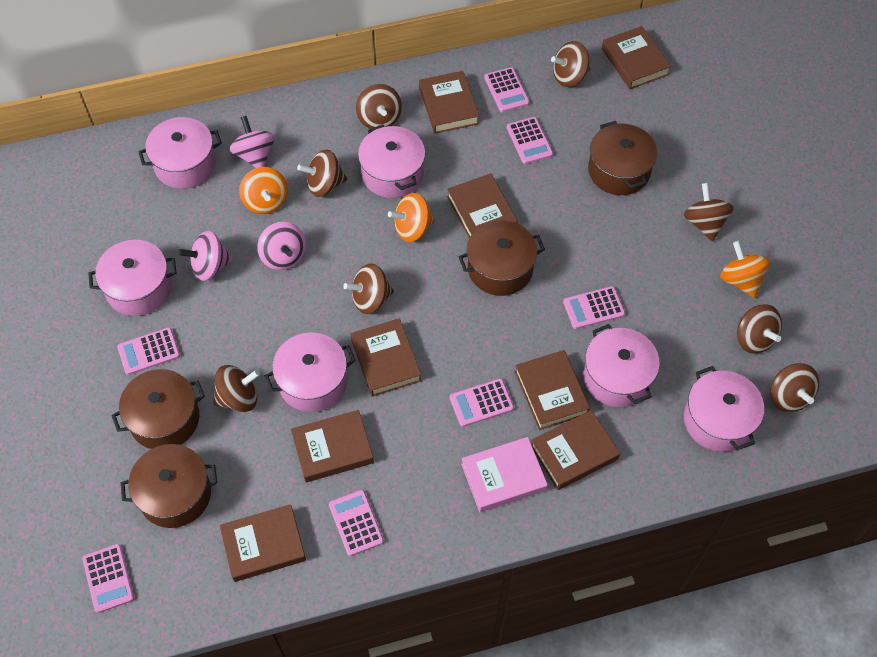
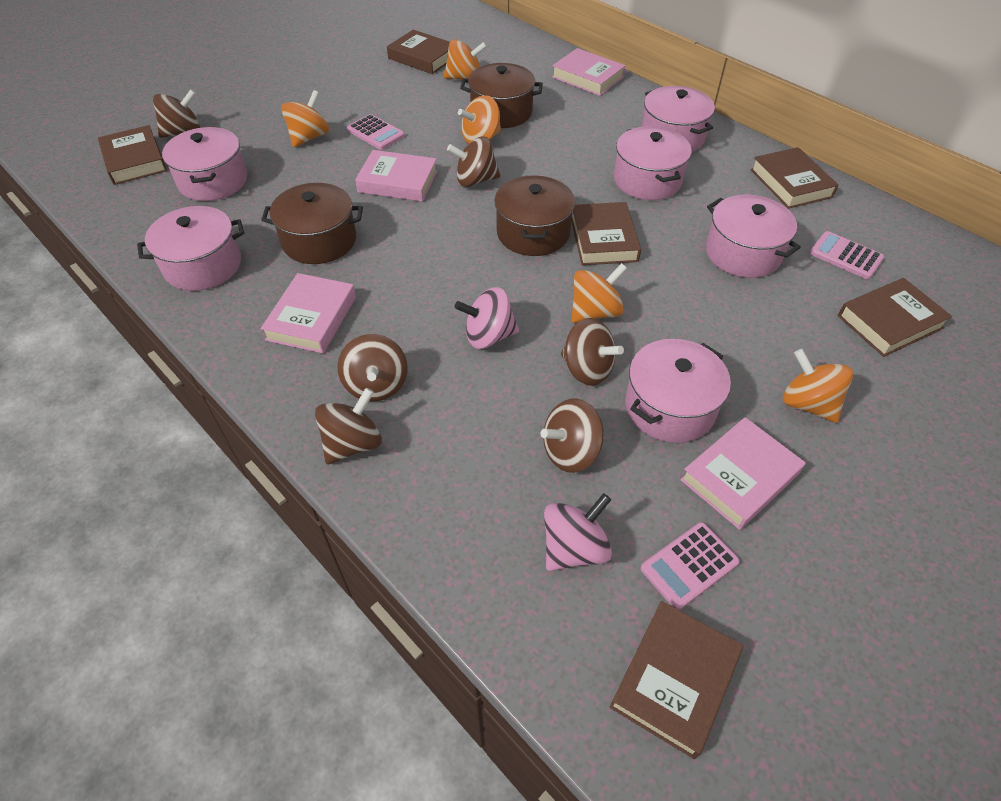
brown book: [220,504,306,582] [291,410,374,483] [351,318,421,397] [419,71,479,134] [447,173,518,239] [515,350,590,430] [531,410,620,490] [602,26,671,89] = 8 -> [98,125,167,185] [387,30,450,74] [571,202,641,265] [610,601,743,759] [750,147,839,209] [838,278,952,357] = 6
brown pot: [111,369,205,449] [121,444,217,528] [459,220,545,296] [588,121,657,195] = 4 -> [261,183,363,264] [460,63,543,128] [494,175,575,256] = 3
brown spinning top: [213,365,260,412] [297,149,347,197] [343,263,394,314] [356,84,402,129] [551,41,590,87] [684,183,734,241] [737,304,782,354] [770,363,819,412] = 8 -> [153,89,200,138] [315,388,382,464] [337,334,408,401] [447,136,500,187] [541,399,604,473] [561,318,624,386] = 6
orange spinning top: [239,167,288,214] [388,193,435,242] [720,241,770,298] = 3 -> [281,90,329,147] [444,39,487,80] [458,95,501,144] [571,263,627,323] [783,349,853,423] = 5
pink book: [461,437,548,512] = 1 -> [260,273,356,353] [355,150,438,202] [552,48,625,96] [680,417,806,530] = 4
pink calculator: [82,544,134,613] [117,327,180,375] [329,490,384,556] [450,379,514,427] [484,67,530,112] [507,117,553,164] [563,286,625,329] = 7 -> [347,114,405,150] [640,522,740,610] [810,231,884,279] = 3
pink spinning top: [178,231,233,281] [229,116,275,168] [257,222,306,270] = 3 -> [454,287,519,349] [544,493,612,571] = 2

